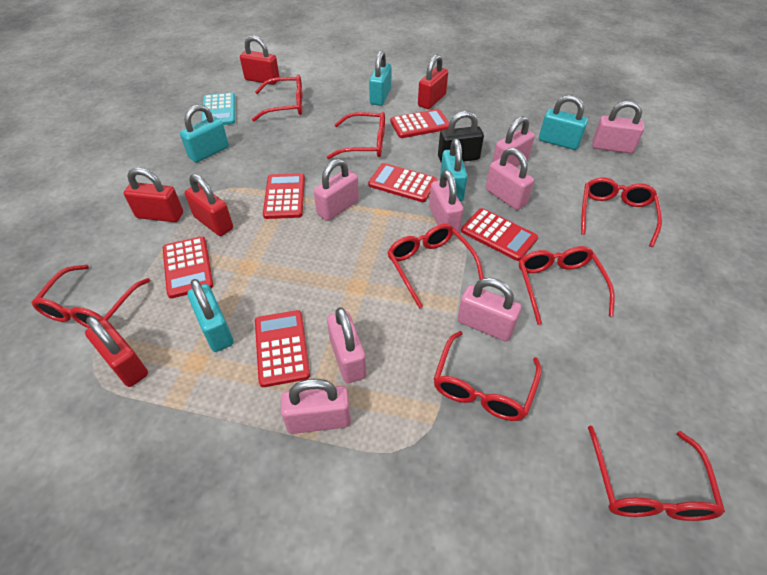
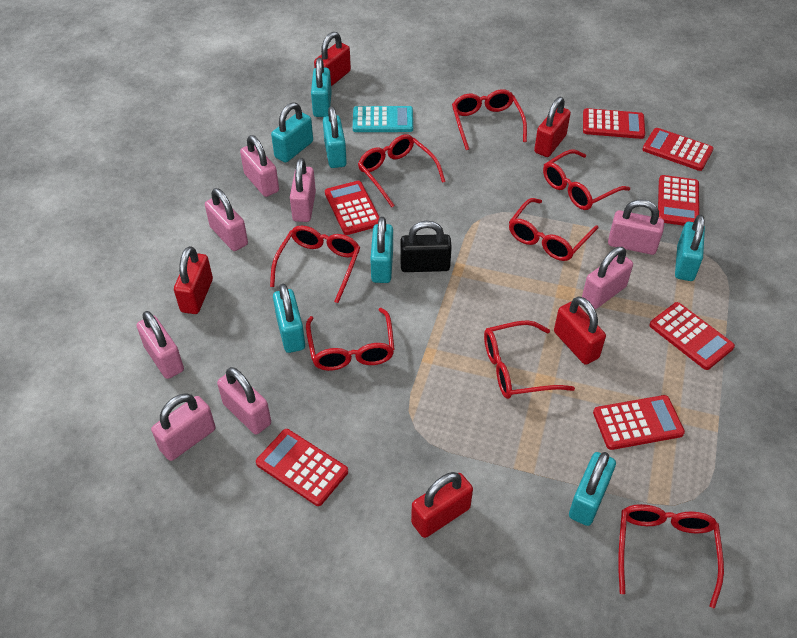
red calculator: [163,236,213,299] [255,310,310,387] [263,173,305,219] [368,163,437,202] [390,109,449,138] [461,208,538,261] = 6 -> [256,429,348,506] [325,181,380,235] [583,108,645,139] [593,395,685,450] [642,128,713,171] [649,302,735,370] [658,175,699,226] = 7
turquoise padlock: [180,104,229,163] [187,279,234,352] [369,50,392,106] [440,139,467,201] [539,95,588,150] = 5 -> [271,102,313,163] [273,283,305,353] [311,58,332,117] [323,106,347,168] [370,217,393,283] [569,452,616,526] [675,215,705,281] = 7

